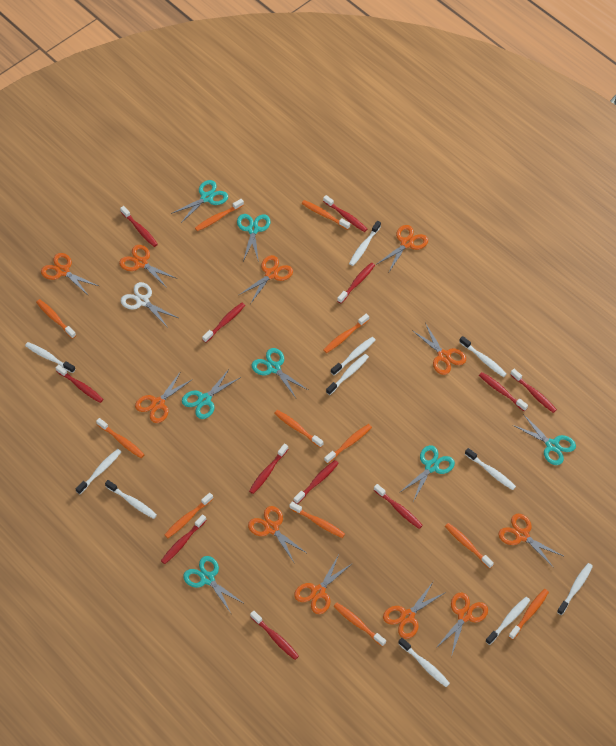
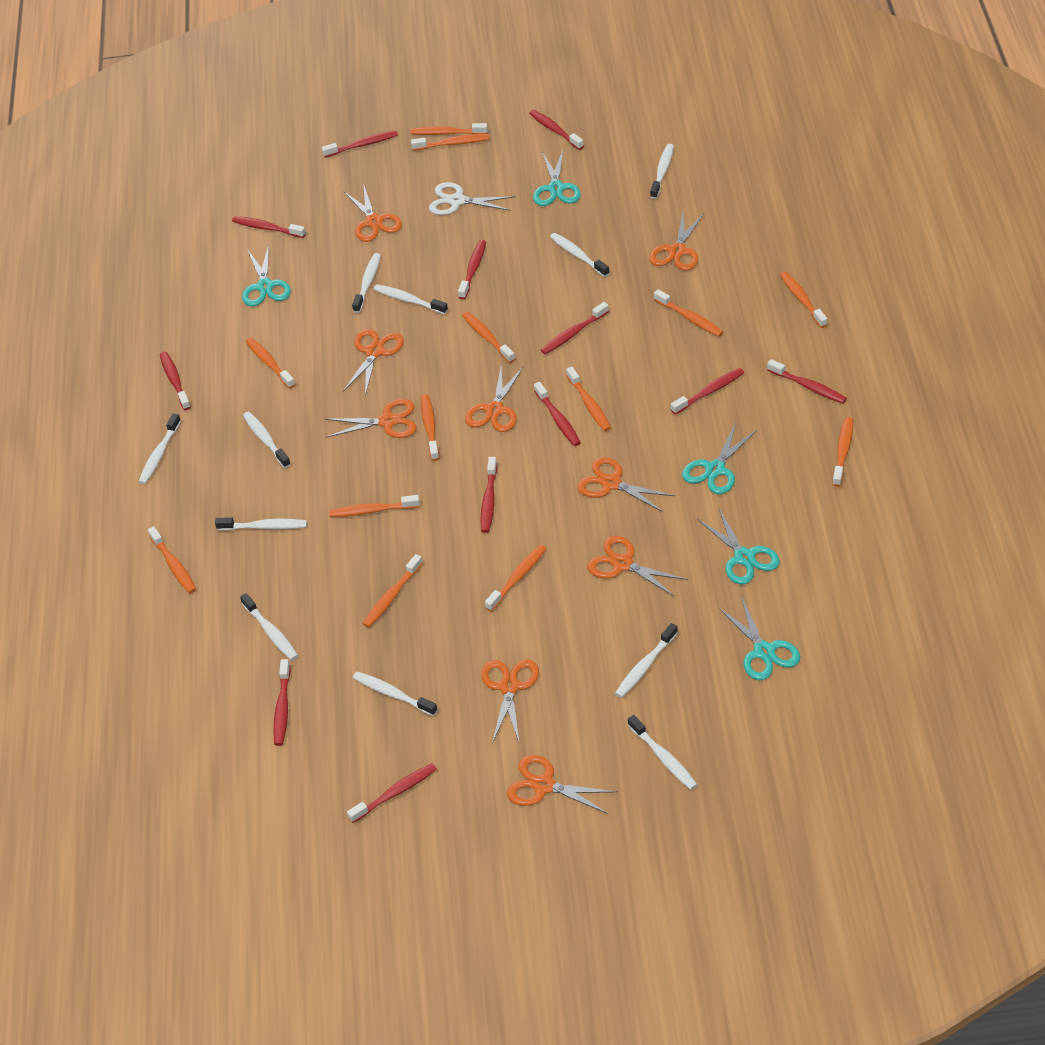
orange scissors: [41,253,98,296] [119,245,178,288] [135,371,193,423] [239,255,293,304] [248,506,308,564] [294,555,353,614] [377,225,428,272] [383,582,446,639] [412,323,466,375] [436,593,488,657] [498,514,563,568] = 11 -> [325,399,416,438] [343,329,404,396] [344,183,402,242] [465,363,524,432] [481,660,539,743] [507,755,618,814] [577,457,675,512] [587,536,688,597] [649,212,705,271] = 9
orange toothbrush: [36,299,76,339] [96,418,145,458] [164,493,213,538] [195,199,244,231] [274,410,324,448] [289,502,345,538] [302,200,350,230] [323,314,369,353] [324,424,372,464] [334,603,386,647] [445,523,494,569] [508,589,549,640] = 12 -> [148,526,196,593] [245,337,296,389] [329,495,420,517] [363,554,423,627] [411,123,488,135] [411,134,489,151] [421,394,439,461] [462,312,515,363] [485,545,546,612] [566,367,611,431] [654,289,723,337] [780,272,828,328] [833,417,853,487] = 13
turquoise scissors: [171,180,228,223] [182,368,241,419] [183,556,245,613] [237,214,271,262] [252,348,308,398] [399,445,455,500] [513,414,576,465] = 7 -> [242,245,291,306] [533,151,581,206] [682,423,758,494] [697,507,780,584] [719,598,800,680] = 5

